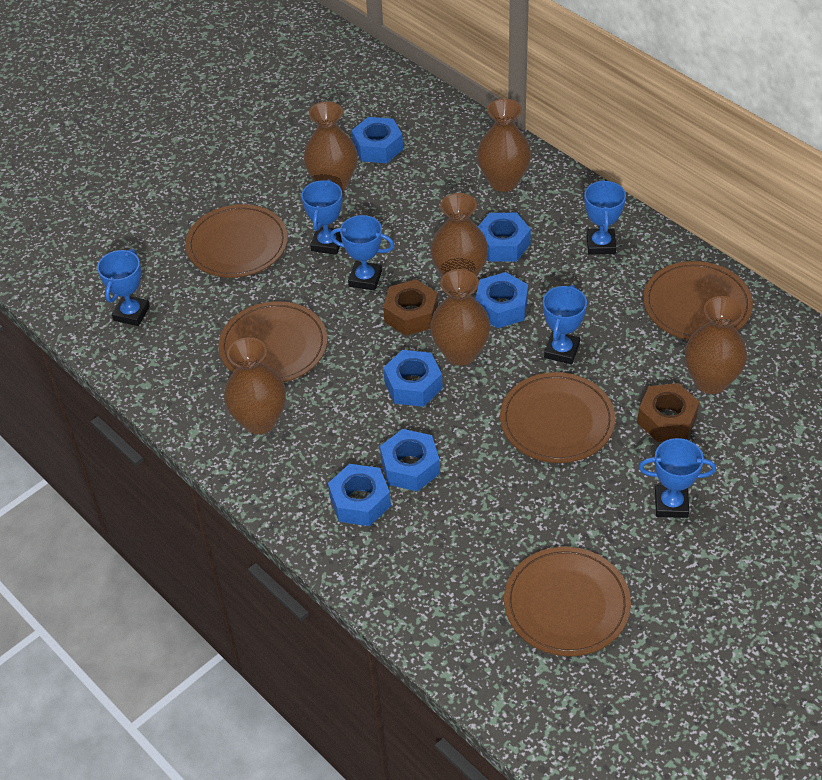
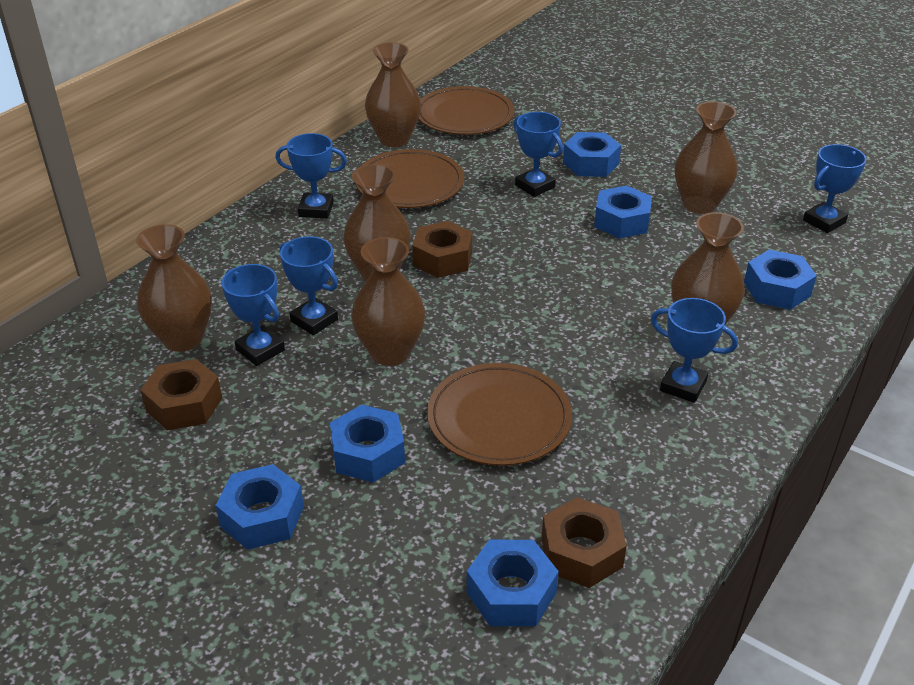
brown nut: [383,279,438,336] [637,383,699,442] = 2 -> [140,359,222,431] [412,221,472,278] [541,497,627,588] = 3
brown plate: [185,204,288,278] [218,301,327,382] [500,372,615,463] [504,547,631,656] [643,261,753,340] = 5 -> [356,149,465,208] [419,86,514,135] [427,363,572,466] = 3

